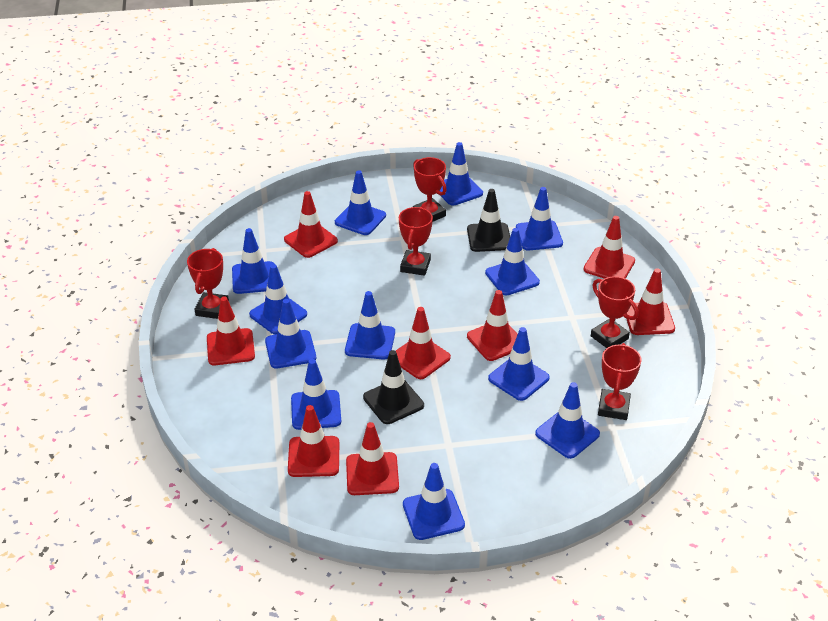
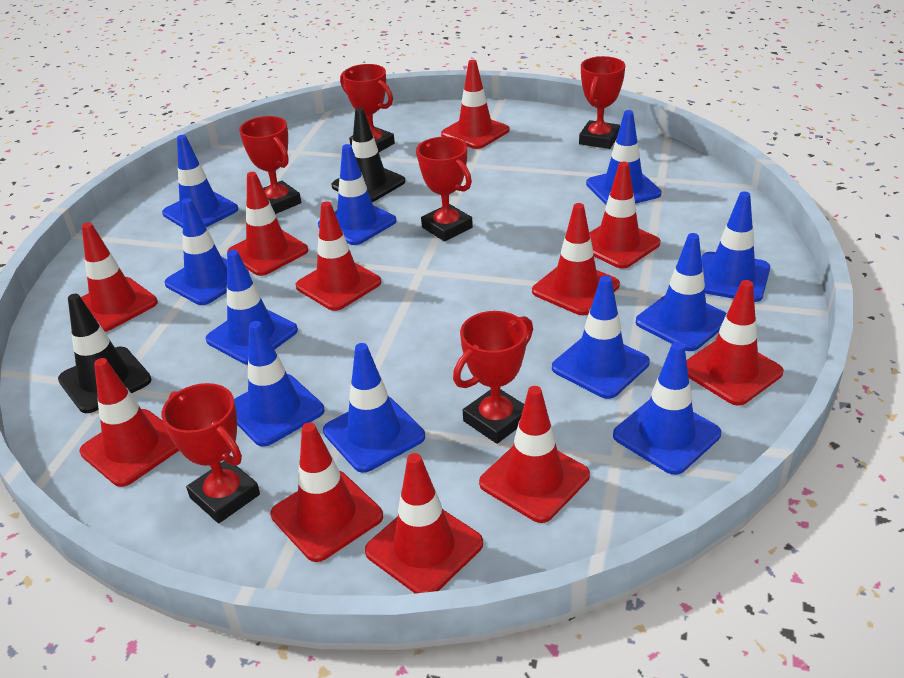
blue traffic cone: [232,228,274,294] [249,264,307,334] [265,299,316,369] [291,359,341,430] [335,170,386,235] [345,291,395,359] [403,463,465,540] [440,142,483,206] [485,228,540,296] [488,327,550,401] [516,187,563,250] [535,382,600,459] = 12 -> [162,135,238,228] [164,198,250,305] [206,250,298,365] [234,321,324,447] [318,144,396,245] [323,343,425,473] [552,276,650,399] [586,110,661,205] [613,342,721,475] [636,233,727,351] [701,191,770,302] = 11
red traffic cone: [207,296,255,365] [284,191,338,258] [288,405,339,477] [346,422,399,495] [396,307,451,379] [467,290,518,361] [583,216,635,279] [626,268,675,335] = 8 -> [79,358,179,487] [81,222,158,332] [227,172,308,276] [270,422,383,562] [296,201,382,311] [365,453,483,594] [441,60,509,149] [479,386,590,523] [532,203,620,315] [589,162,661,269] [686,280,784,406] = 11
red trophy: [187,248,229,319] [399,207,433,276] [413,157,447,222] [591,276,639,348] [598,343,641,420] = 5 -> [162,383,260,523] [239,116,301,214] [340,64,395,152] [416,137,473,242] [453,311,533,444] [579,56,625,149] = 6

